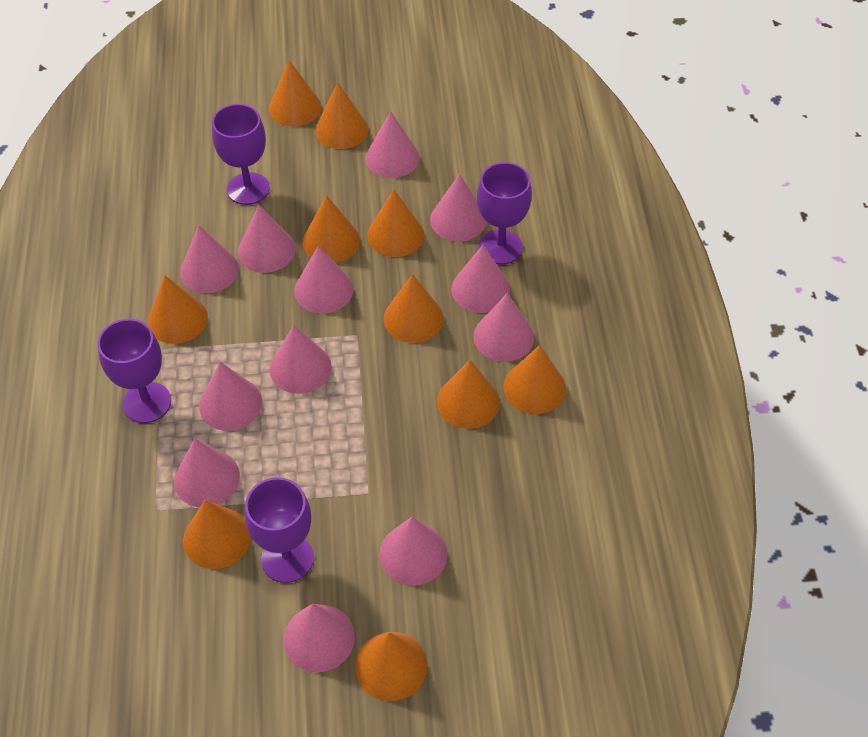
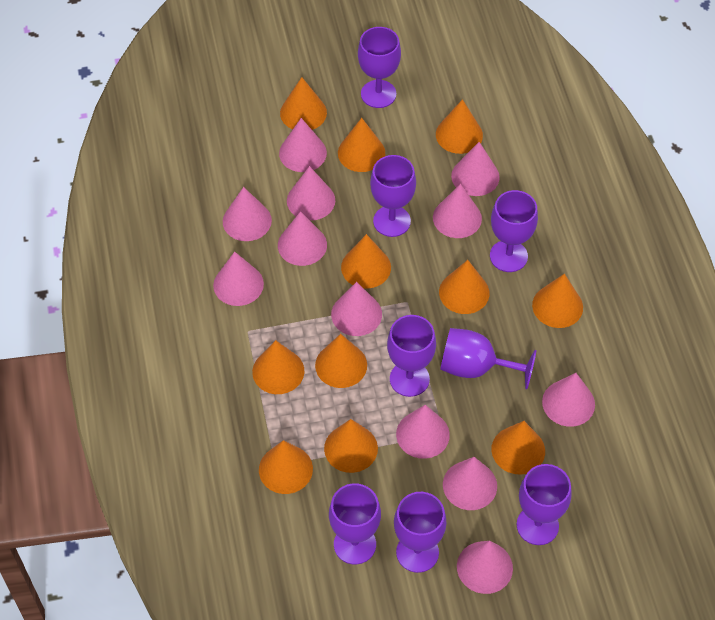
orange cone: [147,275,208,344] [183,500,251,569] [269,60,321,126] [303,195,360,263] [315,83,368,149] [355,632,428,701] [367,189,424,257] [384,274,444,343] [437,360,500,429] [504,345,566,414] = 10 -> [252,340,304,394] [259,440,313,494] [280,77,327,130] [315,334,367,388] [324,419,378,473] [338,118,385,172] [341,234,391,289] [436,99,483,154] [439,260,489,314] [491,421,545,475] [532,274,583,328] = 11
purple goblet: [97,319,171,423] [212,104,270,205] [245,477,314,583] [477,162,532,264] = 4 -> [329,483,381,565] [358,27,401,108] [370,155,416,237] [387,315,436,397] [394,492,446,573] [440,328,537,389] [490,190,538,272] [517,464,572,545] = 8

